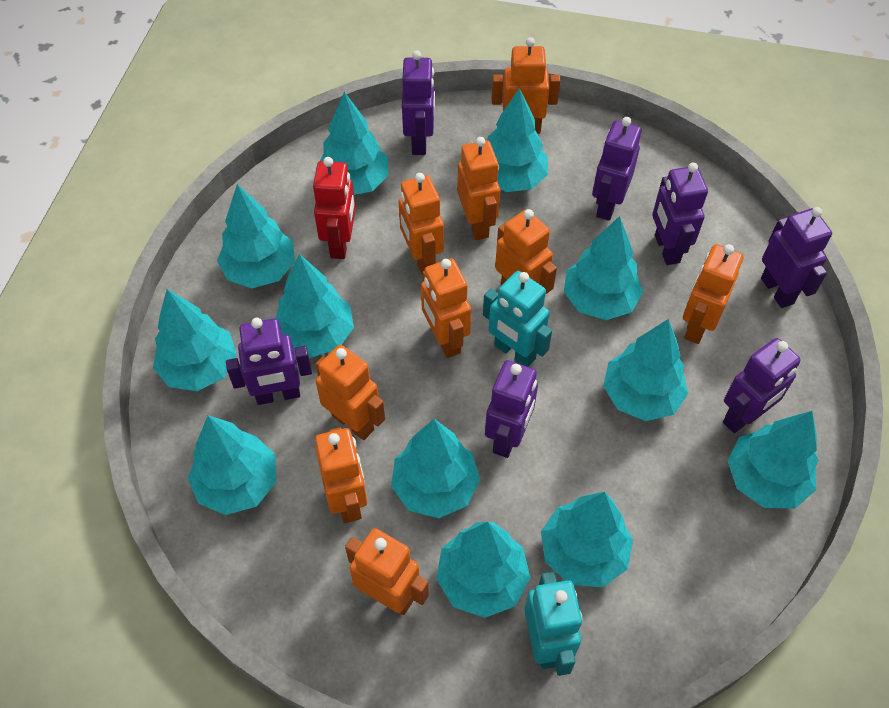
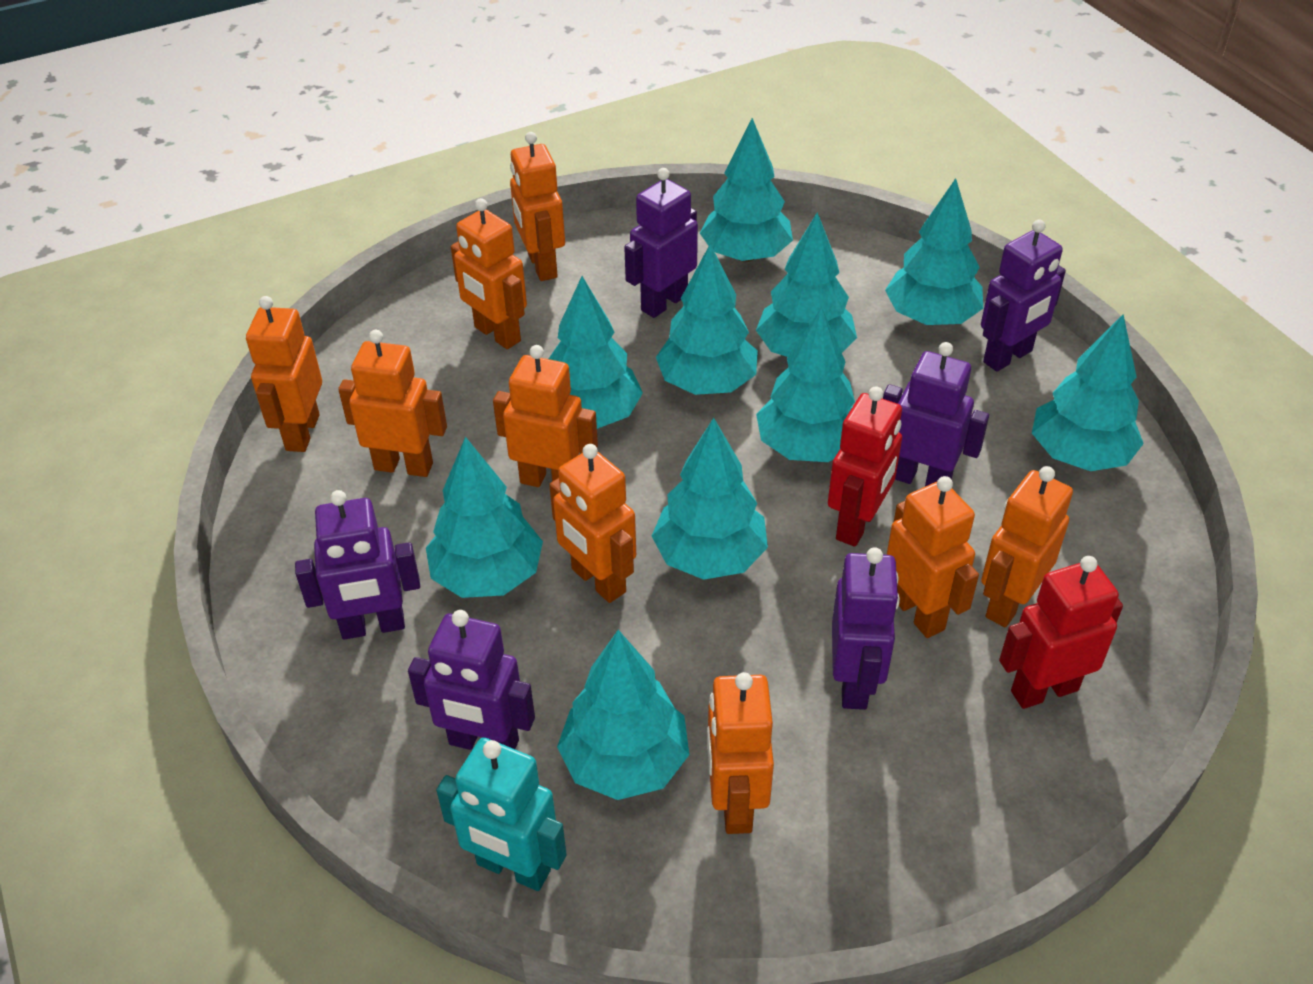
purple robot: [226,318,312,405] [402,50,435,155] [485,360,538,458] [592,117,642,221] [652,163,708,265] [723,338,801,433] [761,207,832,308] = 7 -> [295,490,420,640] [408,610,535,750] [624,168,698,318] [832,547,900,710] [883,342,989,486] [981,219,1066,372] = 6
red robot: [313,157,356,259] = 1 -> [828,386,902,547] [999,556,1123,709] = 2
turquoise robot: [483,271,552,367] [524,571,582,676] = 2 -> [436,738,567,891] = 1
turquoise tree: [153,289,237,391] [188,415,276,515] [217,184,295,288] [276,254,354,357] [320,92,389,195] [391,419,480,518] [436,522,530,618] [487,88,548,192] [541,492,633,587] [564,216,643,320] [603,319,688,421] [728,411,819,508] = 12 -> [426,437,543,598] [549,276,643,429] [557,630,689,800] [652,418,768,580] [656,244,758,395] [700,118,793,262] [756,212,857,357] [756,307,855,462] [885,178,983,325] [1032,314,1144,471] = 10

